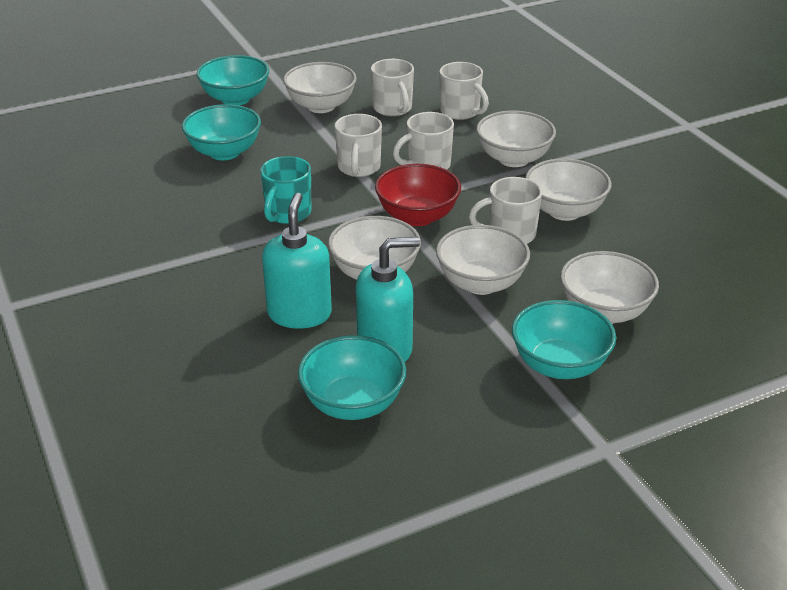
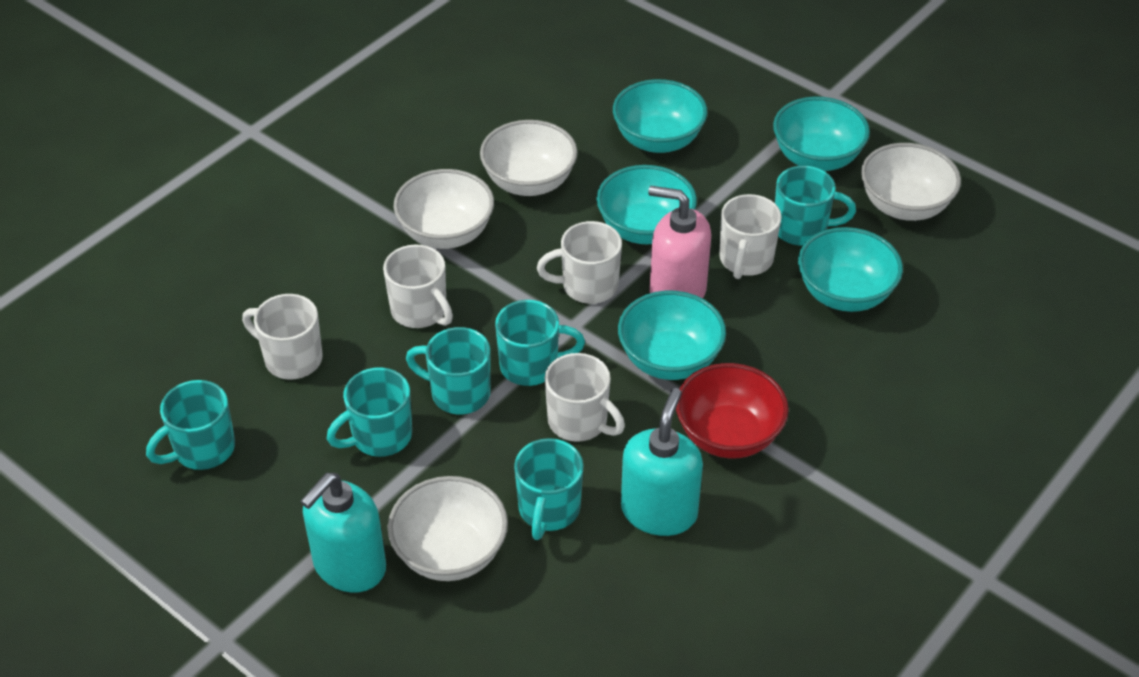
pink soap dispenser: none = 0 -> [648,186,711,299] = 1
turquoise bowl: [182,104,261,160] [196,55,269,106] [298,335,406,420] [512,300,616,379] = 4 -> [596,165,697,244] [613,79,708,153] [618,291,726,380] [773,96,870,171] [798,227,903,312] = 5
turquoise mug: [260,156,311,224] = 1 -> [146,380,235,470] [327,367,412,457] [406,327,491,414] [495,300,585,386] [514,438,584,540] [775,166,856,246] = 6
white bowl: [283,62,357,113] [328,216,421,280] [436,225,530,295] [476,111,556,167] [526,159,612,221] [560,251,659,324] = 6 -> [388,476,508,581] [394,169,494,249] [480,120,578,196] [861,143,961,221] = 4

